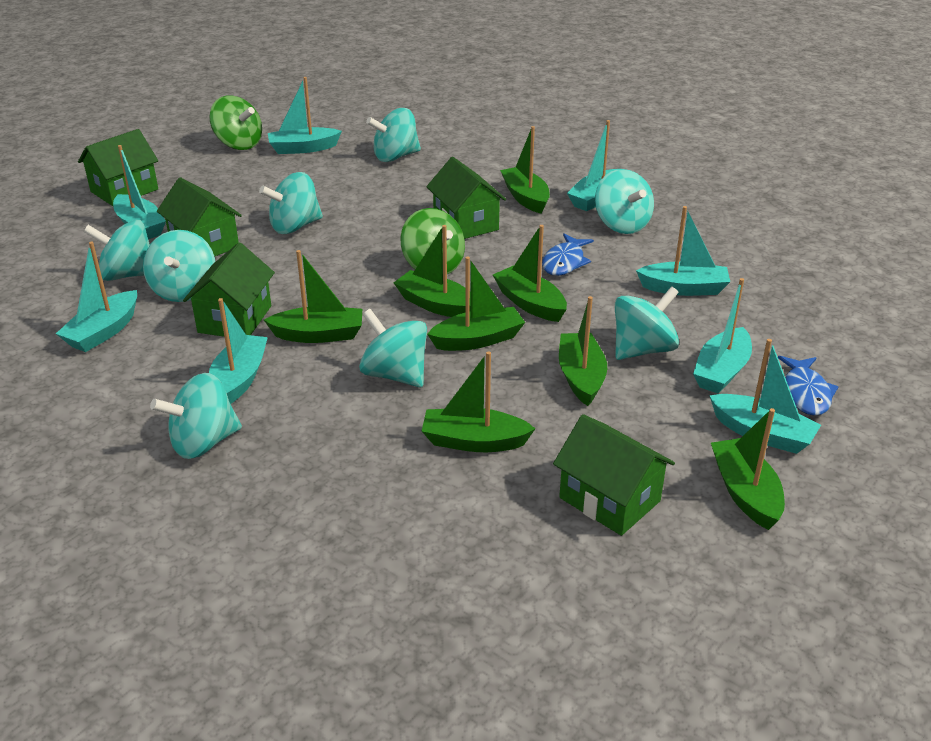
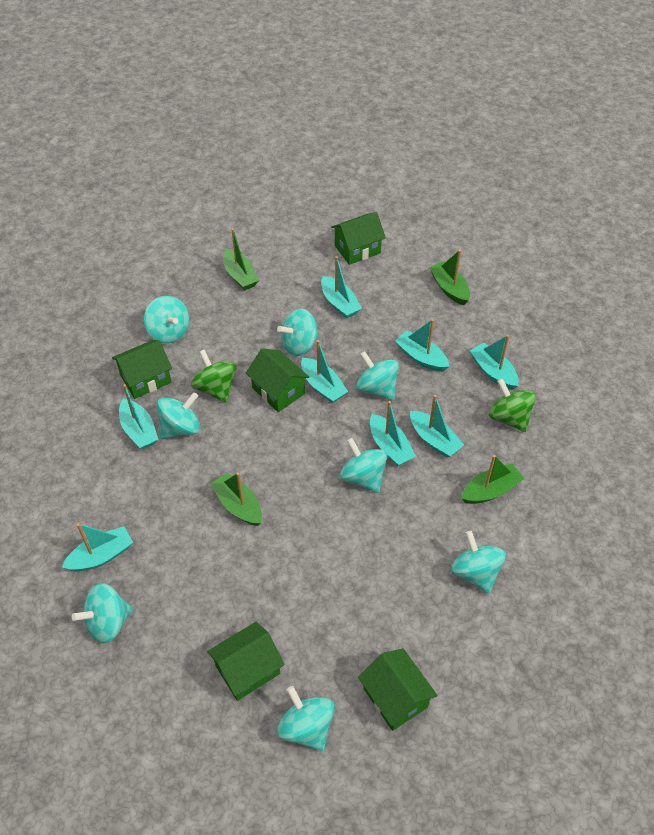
blue fish: [542,234,594,276] [778,356,839,416] = 2 -> none = 0
green boat: [264,250,362,343] [394,225,465,317] [422,351,536,452] [427,256,525,351] [493,225,567,322] [500,126,550,214] [559,296,607,406] [711,408,785,530] = 8 -> [211,472,262,526] [223,228,259,290] [429,250,470,305] [461,455,524,504] = 4

